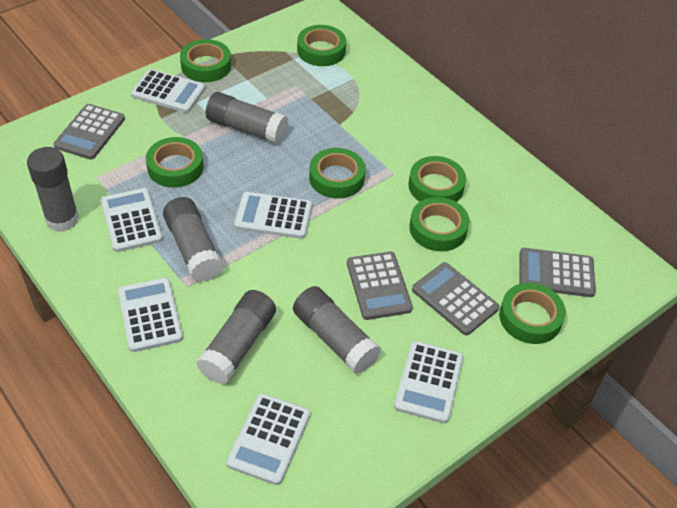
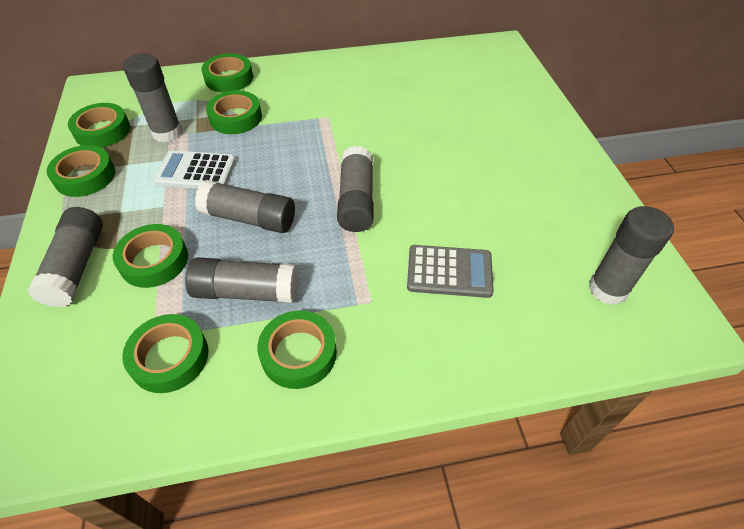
grey calculator: [54,104,125,160] [347,252,413,320] [412,262,499,335] [519,248,596,297] = 4 -> [407,245,494,298] = 1
grey glue stick: [27,147,79,232] [163,197,223,282] [196,290,276,384] [206,92,288,144] [293,286,381,374] = 5 -> [28,207,103,307] [123,53,182,143] [185,257,298,304] [195,180,295,233] [337,146,374,232] [589,206,674,305] = 6
white calculator: [101,188,163,252] [118,278,183,352] [131,69,205,113] [226,393,310,485] [234,192,312,239] [394,341,463,423] = 6 -> [153,150,236,189] = 1

